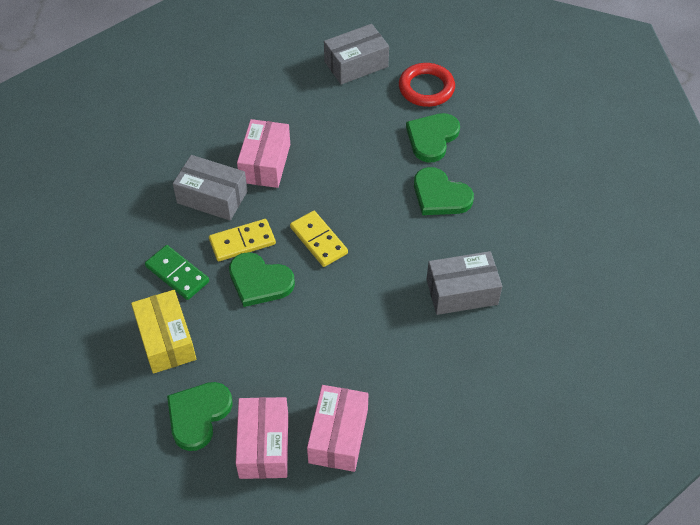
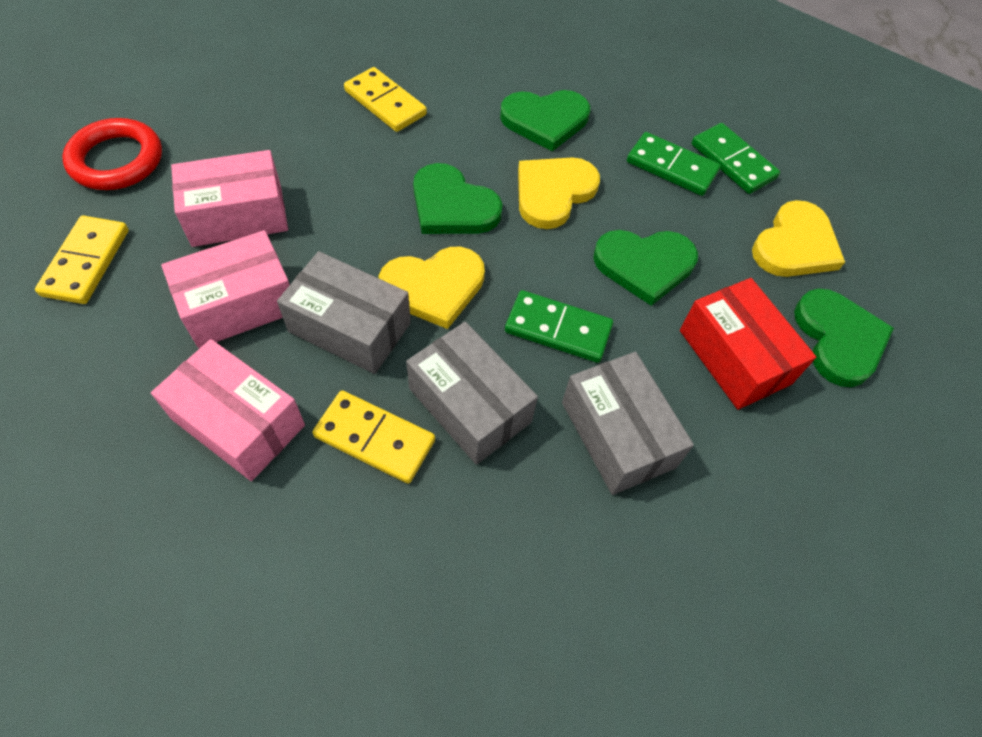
green domino: [145,245,209,300] = 1 -> [505,290,613,363] [627,132,721,196] [692,123,780,194] = 3
red box: none = 0 -> [680,278,816,410] = 1
yellow box: [131,290,196,374] = 1 -> none = 0
yellow domino: [209,219,276,261] [290,211,348,267] = 2 -> [35,215,129,304] [312,391,435,483] [344,67,427,132] = 3
yellow heart: none = 0 -> [378,247,485,329] [518,157,600,229] [752,200,845,277] = 3

